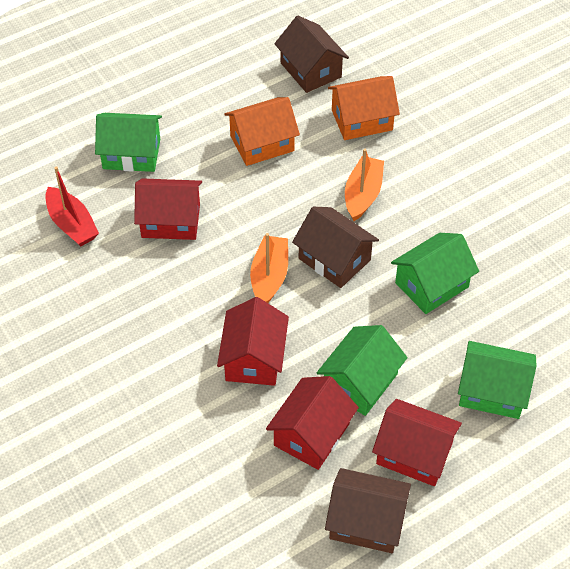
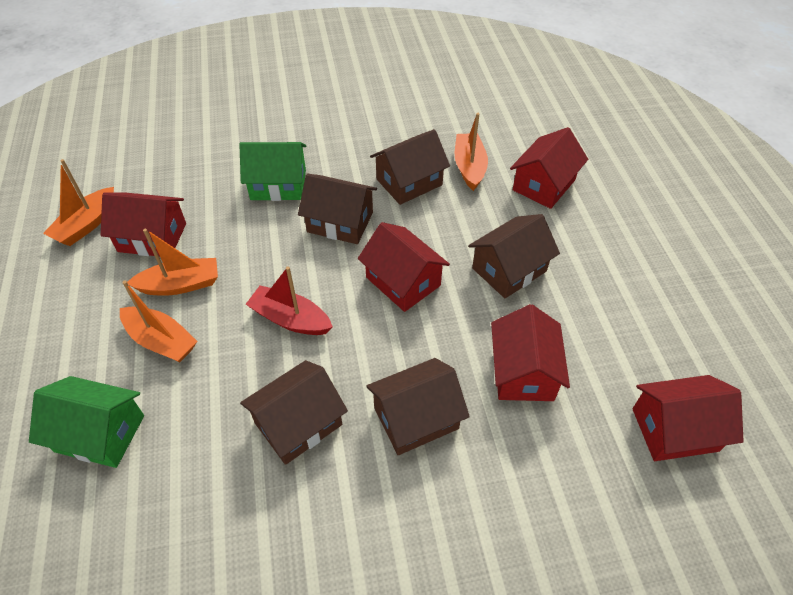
brown house: [274,16,349,93] [292,207,379,288] [325,468,411,553] = 3 -> [240,360,348,465] [298,174,377,244] [366,358,470,455] [370,129,450,205] [468,214,560,299] = 5
green house: [95,113,162,172] [317,325,408,416] [391,233,479,314] [458,341,537,419] = 4 -> [29,376,144,468] [239,142,306,201] = 2
orange boat: [250,233,288,303] [345,149,384,221] = 2 -> [43,159,114,246] [120,280,197,362] [127,229,218,296] [455,113,488,191] = 4
orange house: [224,97,300,166] [328,76,400,140] = 2 -> none = 0
red house: [134,178,202,240] [217,297,289,386] [266,376,359,470] [372,399,462,486] = 4 -> [101,192,186,257] [358,222,450,312] [491,304,570,401] [510,127,588,209] [632,375,744,461] = 5

